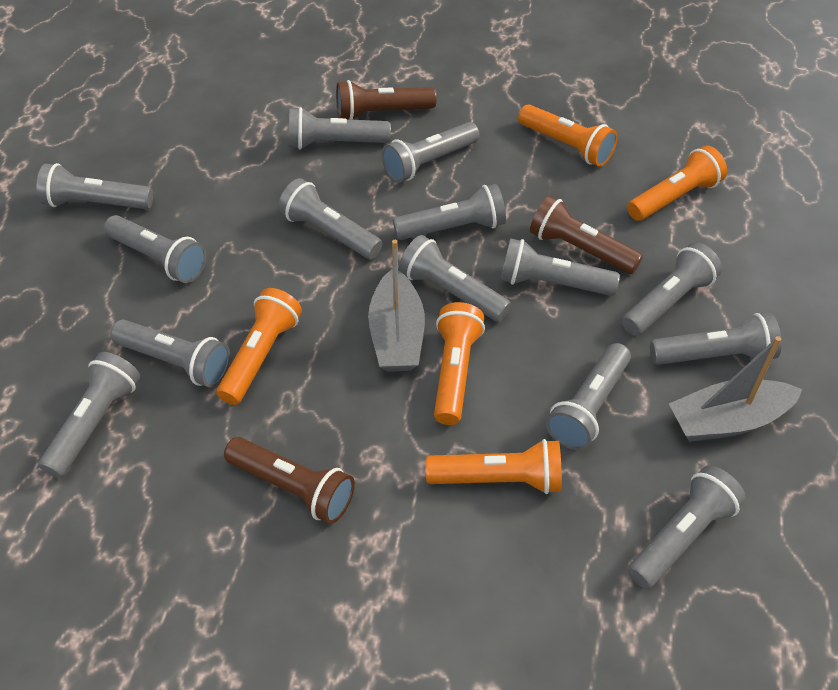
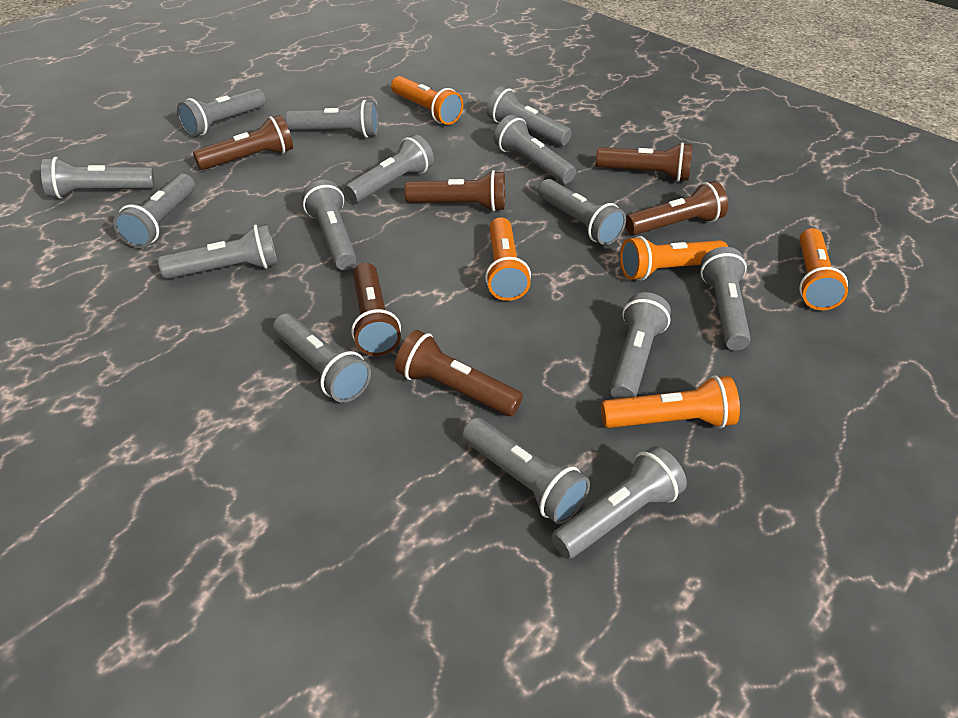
brown flashlight: [224,437,355,524] [336,80,436,120] [530,196,643,274] = 3 -> [193,115,293,170] [351,263,401,356] [395,330,523,416] [405,170,505,212] [596,142,693,181] [625,181,728,235] = 6
grey boat: [368,240,425,372] [669,336,803,442] = 2 -> none = 0
grey flashlight: [36,163,153,209] [38,352,140,478] [104,215,207,283] [110,320,230,388] [278,178,382,259] [289,107,391,150] [382,122,480,183] [393,184,506,240] [399,235,511,322] [501,238,620,296] [546,343,631,450] [622,242,722,336] [627,465,746,589] [650,313,782,365] = 14 -> [41,157,155,199] [113,174,195,248] [158,224,278,279] [177,88,266,137] [273,314,371,403] [285,100,378,138] [302,180,357,270] [344,135,434,203] [462,418,590,524] [486,86,572,146] [493,115,576,184] [538,179,626,245] [551,446,687,559] [610,292,671,399] [700,247,751,350] = 15

